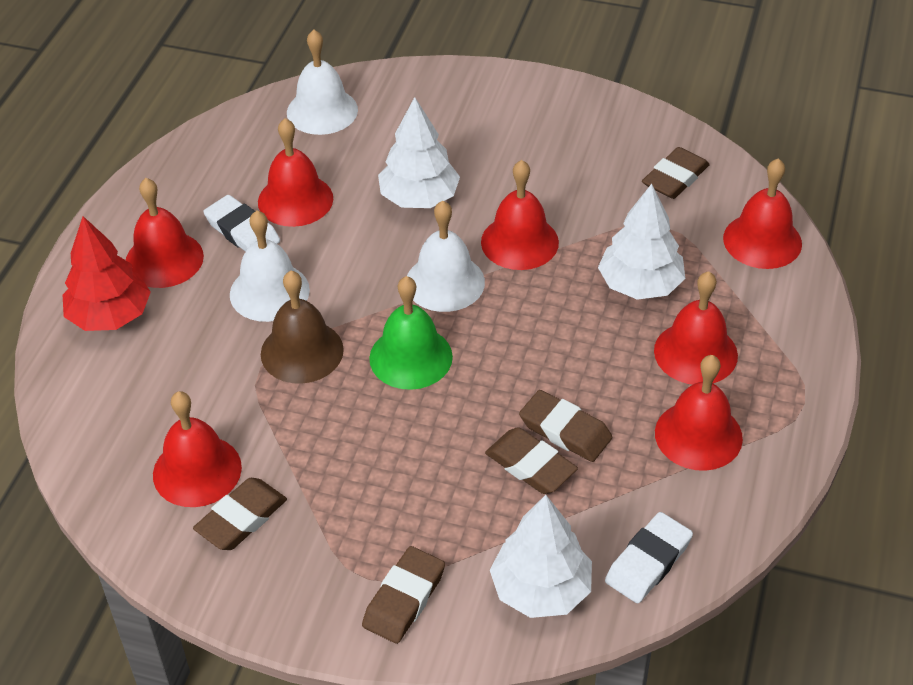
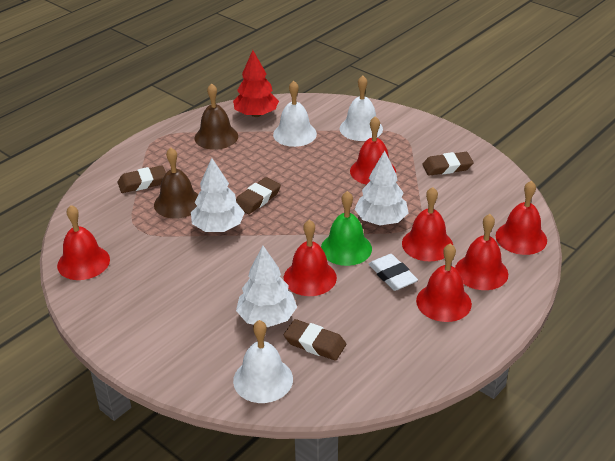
brown bell: [261,271,344,384] = 1 -> [154,148,198,219] [195,83,238,150] = 2
brown eraser: [193,478,287,550] [362,546,445,644] [485,427,578,494] [519,390,612,462] [642,147,710,199] = 5 -> [118,165,166,193] [236,177,281,214] [284,319,346,361] [422,152,474,176] = 4
white eraser: [203,195,280,252] [605,512,693,603] = 2 -> [369,254,418,291] = 1

